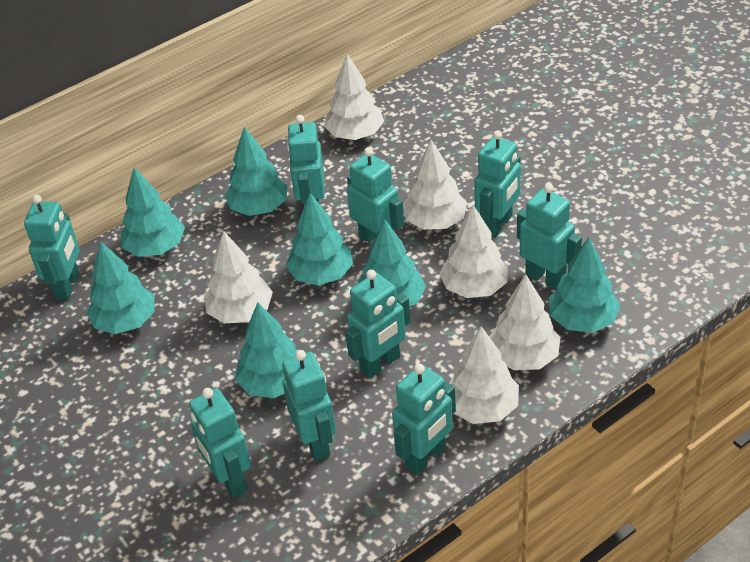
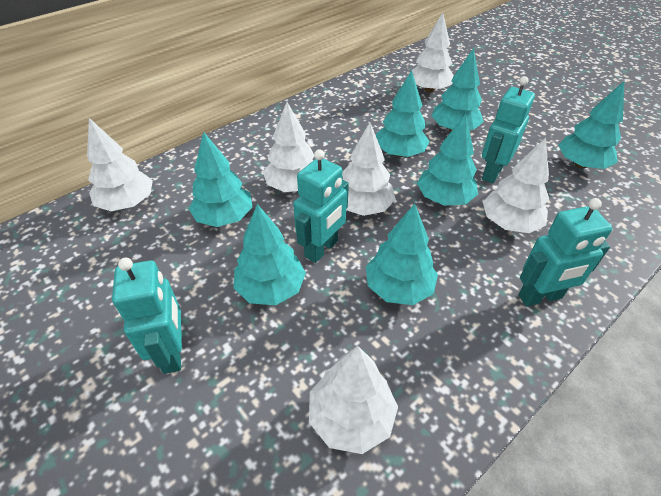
turquoise robot: [24,195,80,300] [189,388,251,498] [282,350,336,461] [287,115,325,206] [345,270,411,378] [347,147,404,242] [392,363,456,475] [474,130,521,238] [517,183,582,290] = 9 -> [112,258,182,374] [293,149,349,263] [482,76,535,184] [519,198,612,307] = 4

